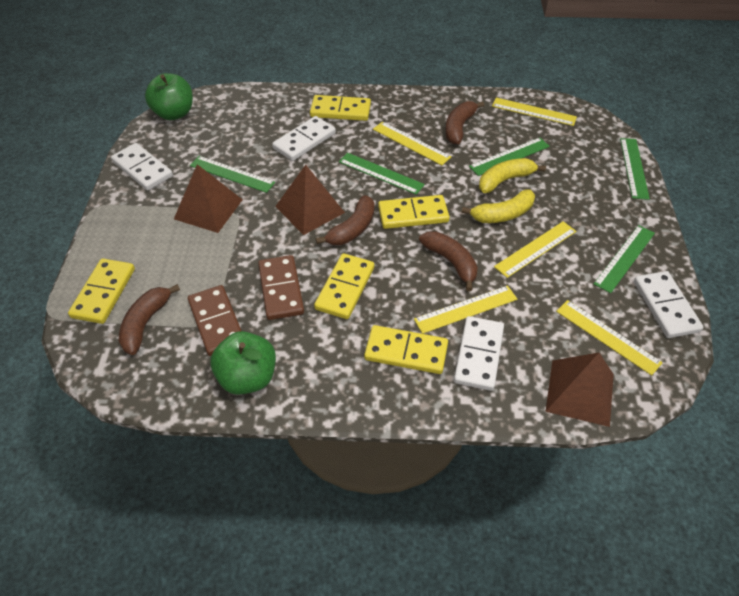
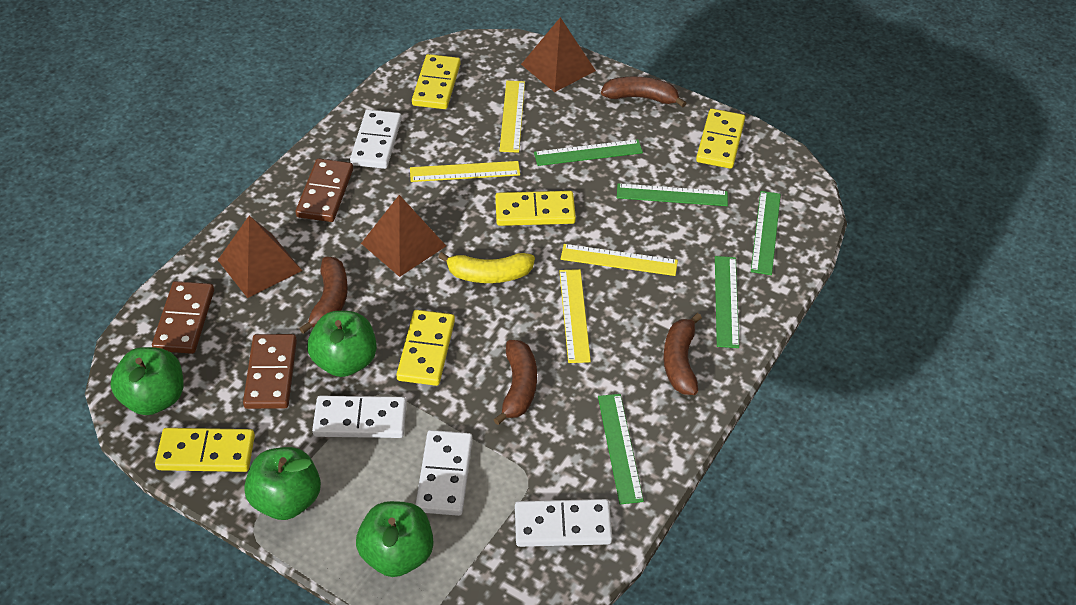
brown domino: [188,285,242,356] [258,255,304,320] = 2 -> [152,281,214,354] [243,334,297,409] [296,158,353,222] = 3
green apple: [145,73,193,120] [210,331,276,395] = 2 -> [111,347,184,415] [244,447,321,520] [307,311,377,377] [356,501,434,577] = 4
yellow banana: [462,190,535,223] [479,158,546,193] = 2 -> [438,252,535,283] = 1
yellow ruler: [373,121,451,165] [414,286,517,334] [492,98,577,126] [494,221,576,278] [556,300,663,376] = 5 -> [410,161,520,182] [500,81,525,153] [559,269,591,363] [561,244,678,276] = 4

